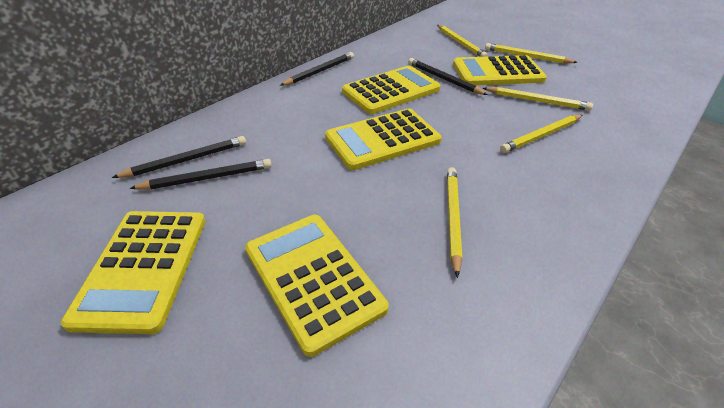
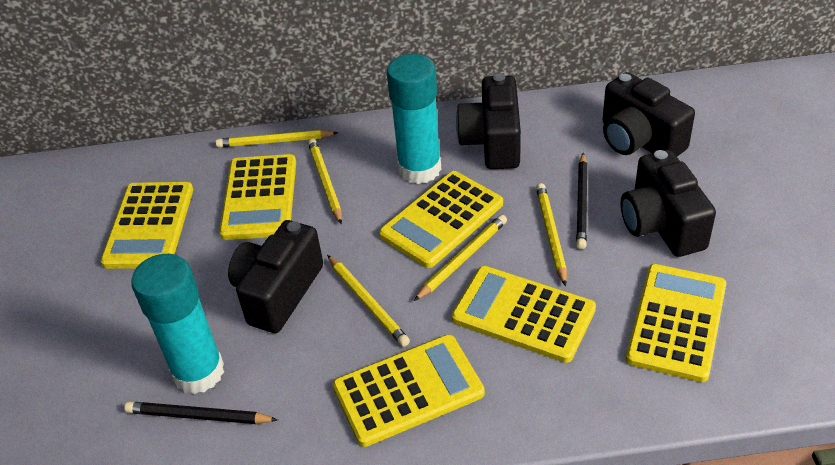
black camera: none = 0 -> [228,220,323,333] [456,74,521,169] [603,72,695,156] [621,150,716,257] = 4
black pencil: [112,136,246,178] [129,159,272,189] [280,52,354,86] [408,58,488,95] = 4 -> [124,401,278,424] [576,153,588,249] = 2
turquoise glue stick: none = 0 -> [131,254,224,394] [387,54,441,184] = 2
yellow calculator: [61,211,206,334] [245,215,389,357] [325,108,442,170] [342,66,441,114] [453,55,547,85] = 5 -> [100,182,193,269] [219,154,296,240] [333,335,485,447] [379,171,503,268] [452,266,596,363] [626,264,726,382] = 6

